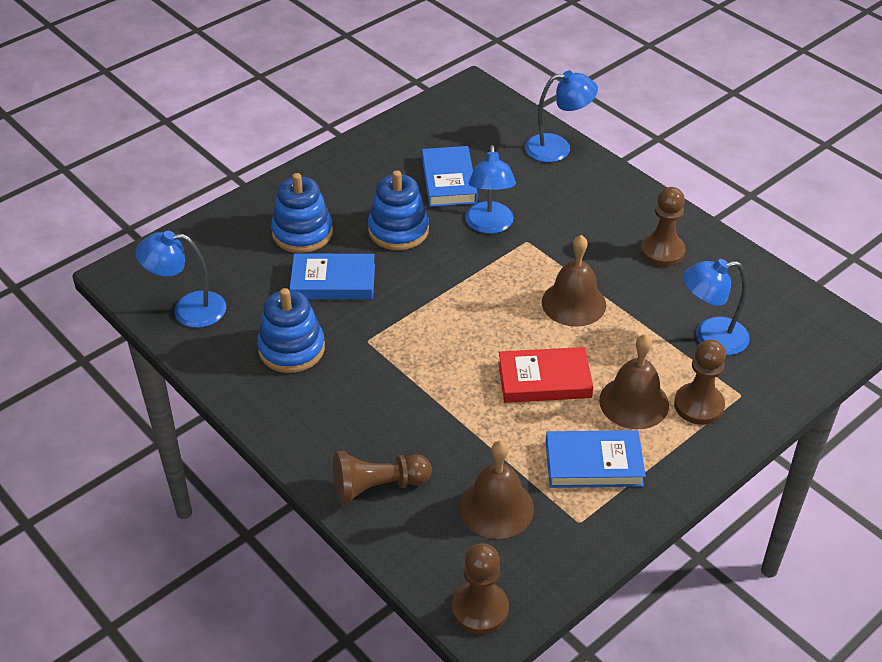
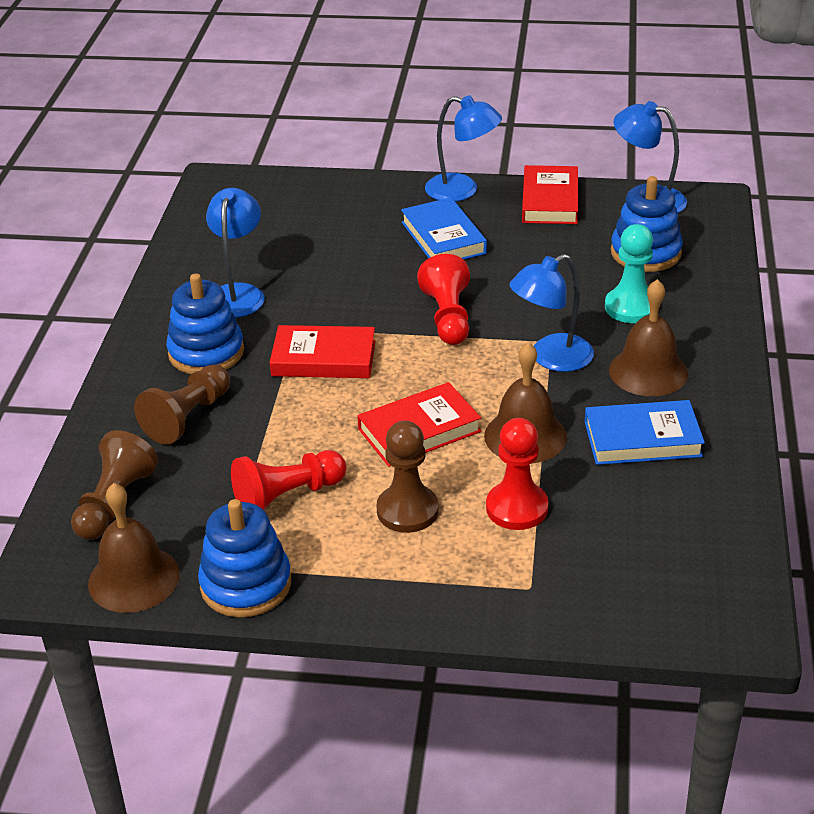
blue book: [290,254,375,299] [422,146,477,207] [546,430,646,488] = 3 -> [401,198,487,260] [585,400,705,465] = 2
brown pawn: [333,451,432,505] [452,543,509,634] [640,187,685,267] [674,339,726,425] = 4 -> [71,430,158,540] [134,365,230,445] [376,421,439,533] = 3
red book: [498,347,593,403] = 1 -> [270,325,376,378] [357,382,481,467] [522,165,578,224] = 3
red pawn: none = 0 -> [231,450,346,510] [417,254,470,345] [486,418,548,530] = 3
turquoise pawn: none = 0 -> [605,224,653,323] = 1

